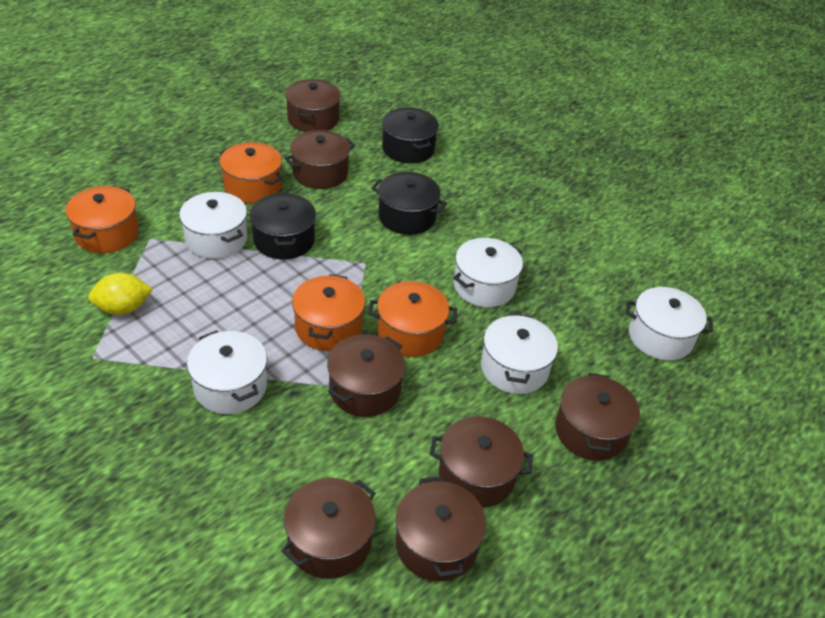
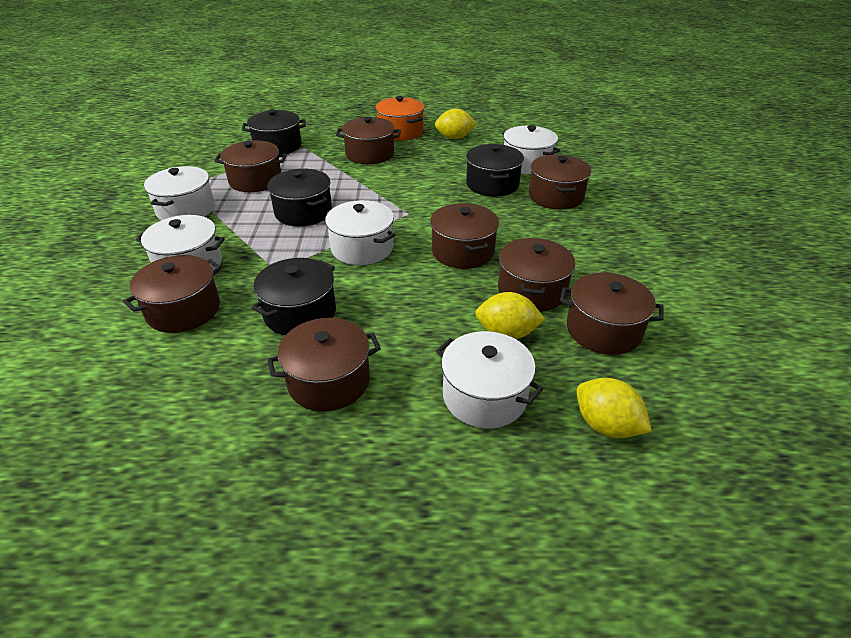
black pot: [250,193,316,260] [372,172,447,235] [382,108,439,163] = 3 -> [242,109,306,154] [252,258,336,335] [267,169,332,227] [466,144,524,197] = 4
brown pot: [281,478,376,579] [284,130,355,189] [285,79,341,132] [327,335,405,417] [396,477,486,582] [430,416,533,508] [555,373,640,461] = 7 -> [123,255,221,333] [214,140,287,192] [267,318,381,411] [336,117,401,164] [430,203,499,269] [498,238,575,312] [529,155,591,209] [560,273,664,355] = 8
orange pot: [66,186,139,253] [220,142,284,203] [292,274,365,351] [368,281,457,357] = 4 -> [376,96,424,141] = 1
yellow lemon: [88,273,153,315] = 1 -> [435,109,477,139] [475,292,545,339] [576,378,652,438] = 3

